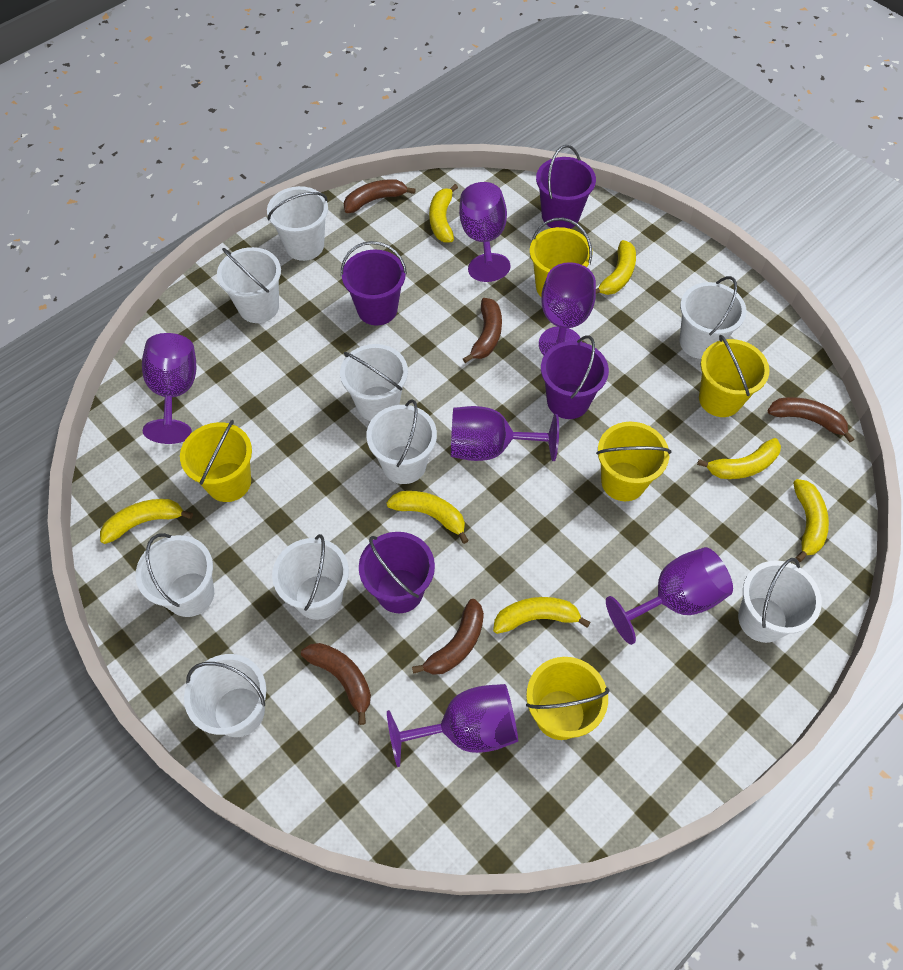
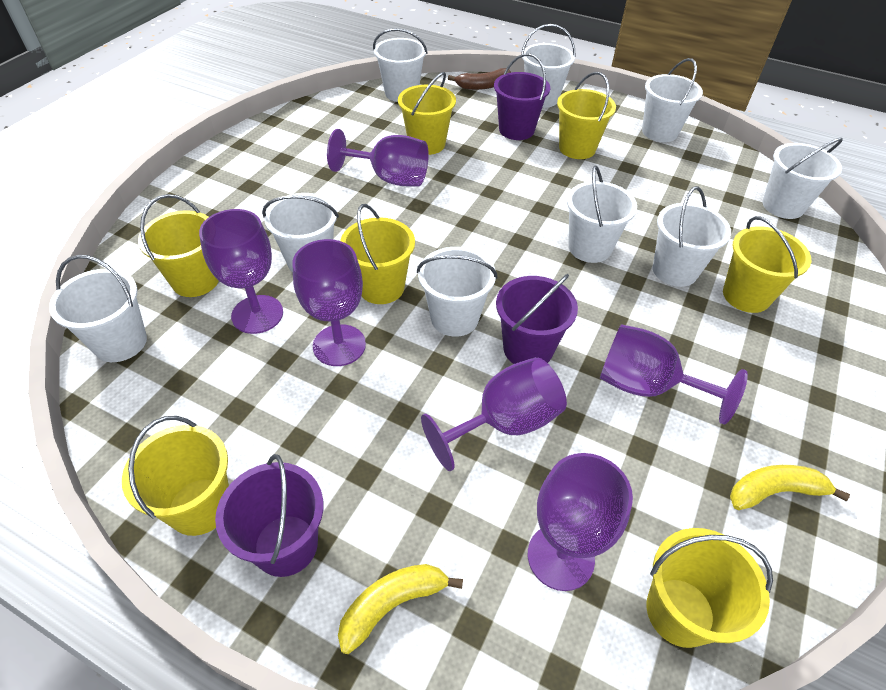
brown banana: [301,643,371,725] [344,179,416,213] [412,599,484,675] [463,298,502,363] [768,397,854,443] = 5 -> [448,68,511,90] = 1
purple bucket: [341,241,407,326] [359,532,435,613] [536,145,596,229] [541,335,609,419] = 4 -> [215,454,323,577] [494,53,550,140] [496,274,578,364] = 3
yellow banana: [100,499,193,544] [386,491,469,544] [429,184,458,242] [493,597,591,634] [596,240,636,295] [697,438,781,479] [793,479,829,562] = 7 -> [338,564,463,654] [730,465,850,510] = 2
yellow bucket: [180,420,252,502] [526,657,610,740] [530,218,593,297] [596,422,671,501] [699,335,769,417] = 5 -> [122,416,229,536] [138,194,218,297] [340,204,415,304] [398,72,456,155] [557,72,616,159] [646,528,773,648] [723,216,811,313] = 7

